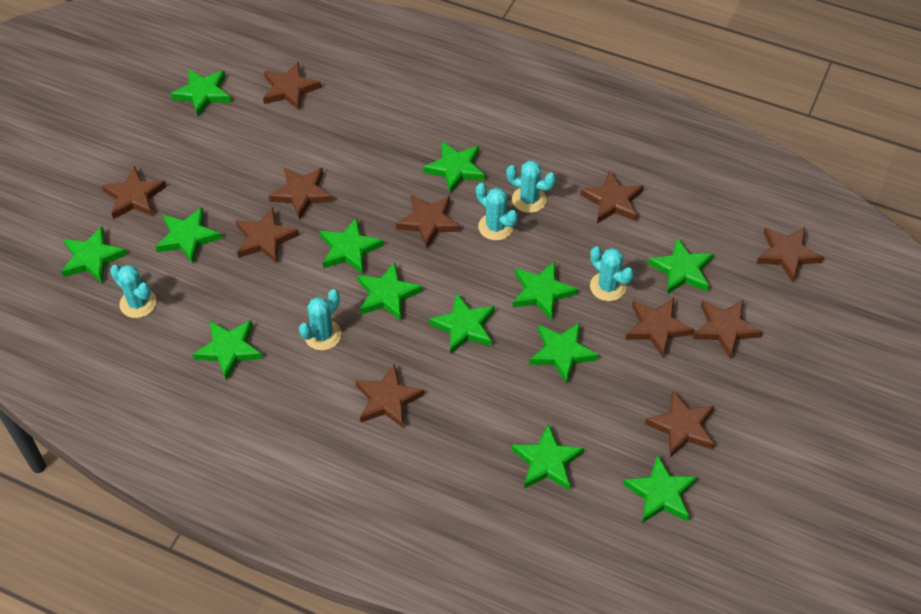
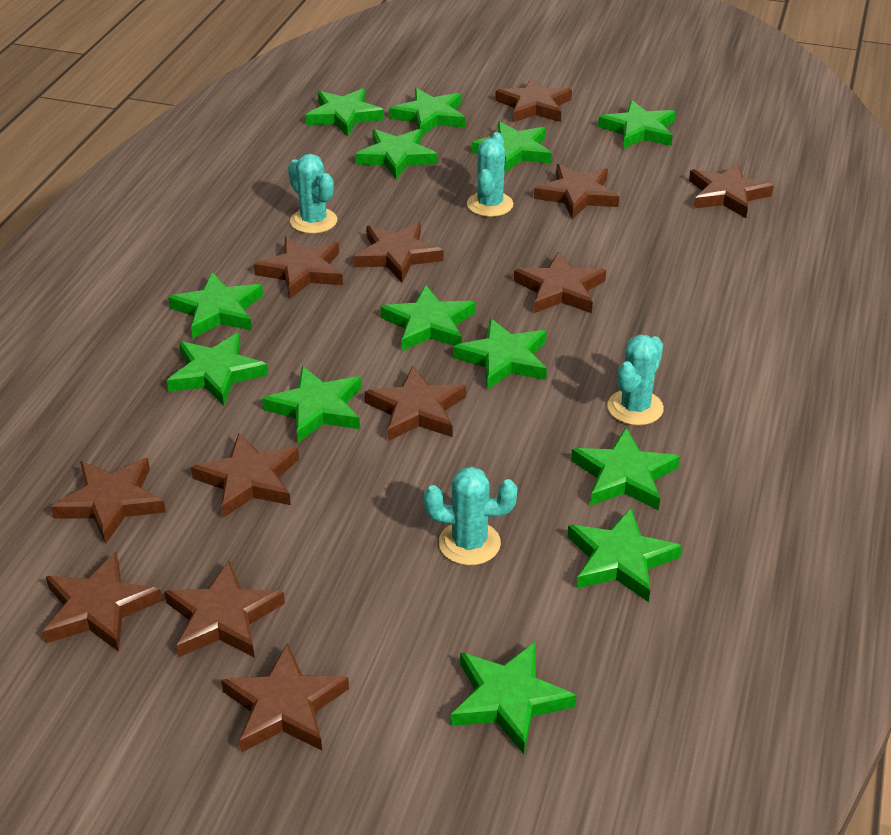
brown star: [101,166,167,219] [235,207,299,263] [263,61,321,111] [269,168,333,220] [355,364,425,429] [396,195,460,249] [580,170,644,223] [625,298,694,357] [645,391,715,457] [693,299,763,359] [756,227,824,282] = 11 -> [43,552,162,652] [51,458,166,544] [164,561,285,658] [191,433,299,518] [221,643,349,752] [254,236,343,299] [353,222,443,282] [364,366,466,441] [495,77,572,122] [514,252,606,313] [534,164,619,219] [689,163,774,218] = 12
turquoise cactus: [110,265,157,318] [299,289,341,350] [476,183,518,241] [506,161,556,213] [590,246,634,301] = 5 -> [288,154,337,234] [424,466,517,565] [467,132,513,217] [607,334,664,426] = 4

